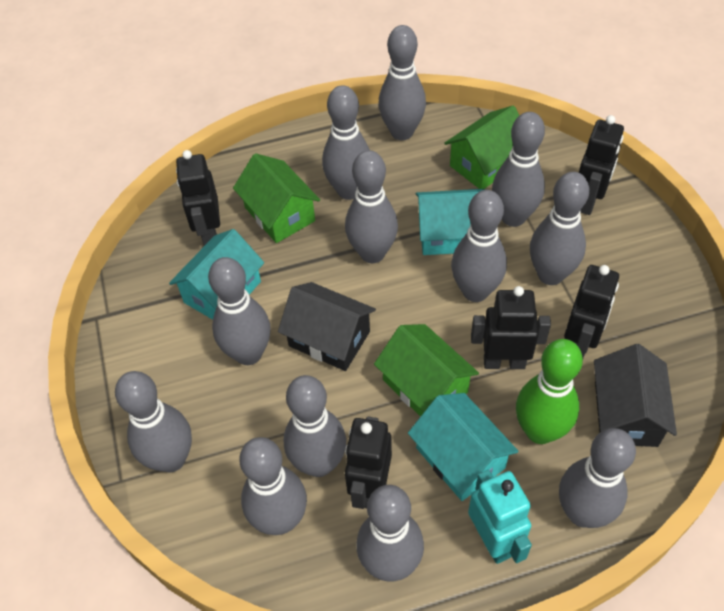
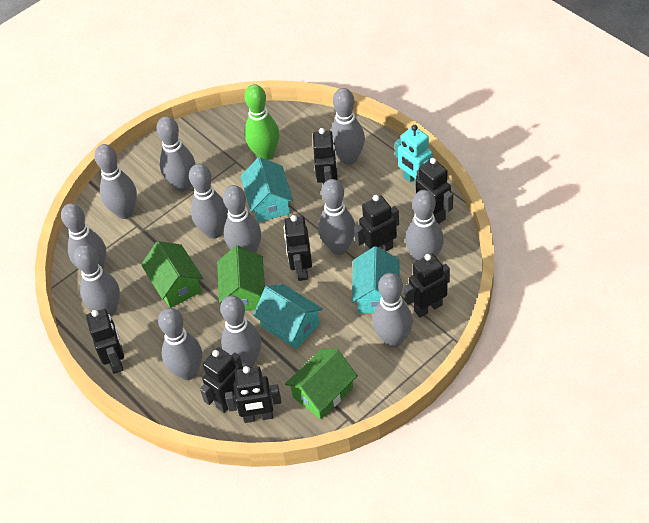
black house: [278,282,376,371] [594,344,677,447] = 2 -> none = 0
black robot: [176,150,220,246] [345,417,392,509] [471,286,551,369] [564,265,619,358] [579,115,624,215] = 5 -> [86,309,124,374] [200,348,243,413] [225,366,281,423] [284,215,312,281] [313,128,338,184] [354,195,399,251] [404,254,450,318] [416,158,453,224] = 8

